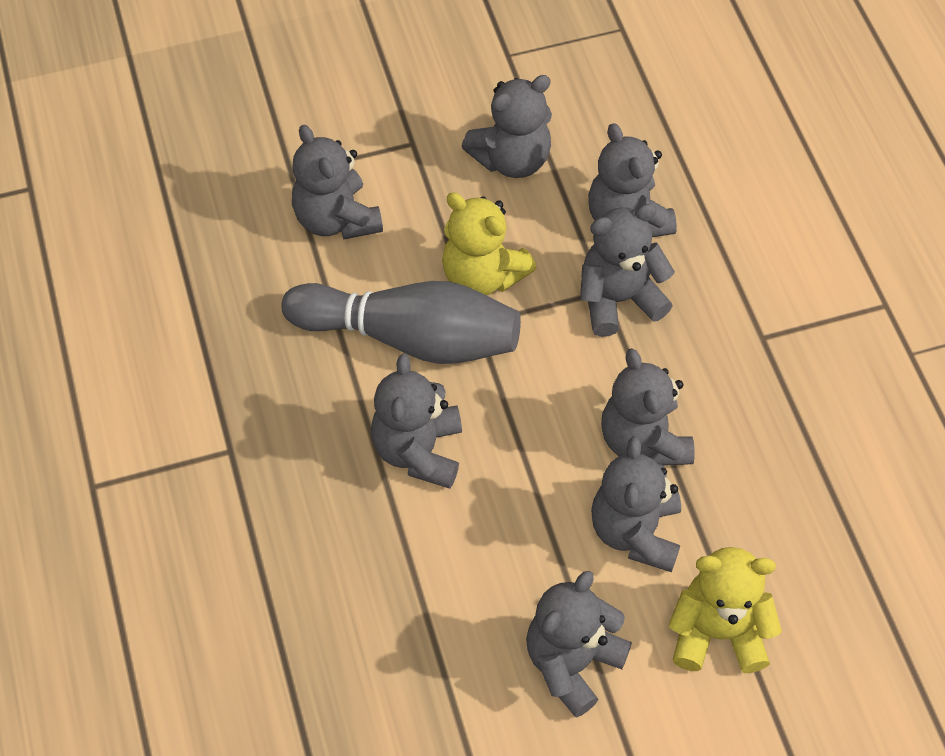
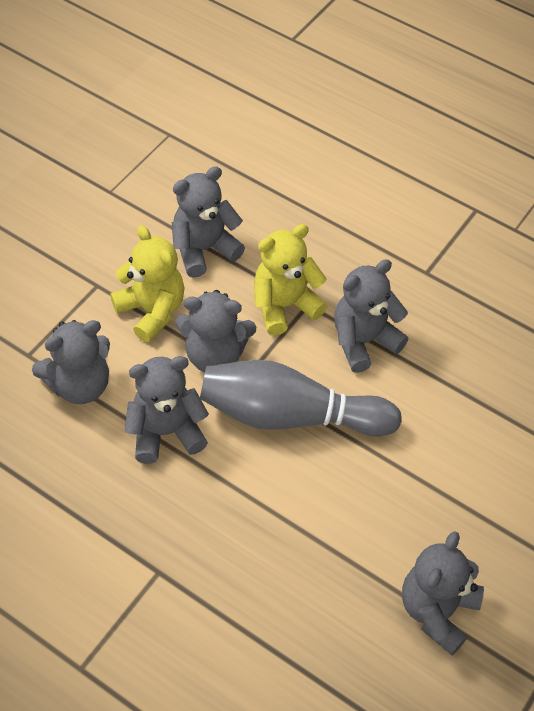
grey teddy bear: [292,125,383,240] [371,354,462,488] [461,75,552,178] [526,571,632,718] [580,204,675,337] [588,123,677,237] [591,437,681,572] [601,348,695,466] = 8 -> [32,320,110,404] [125,356,209,464] [172,166,245,278] [175,290,256,372] [334,259,408,373] [402,532,484,655] = 6

